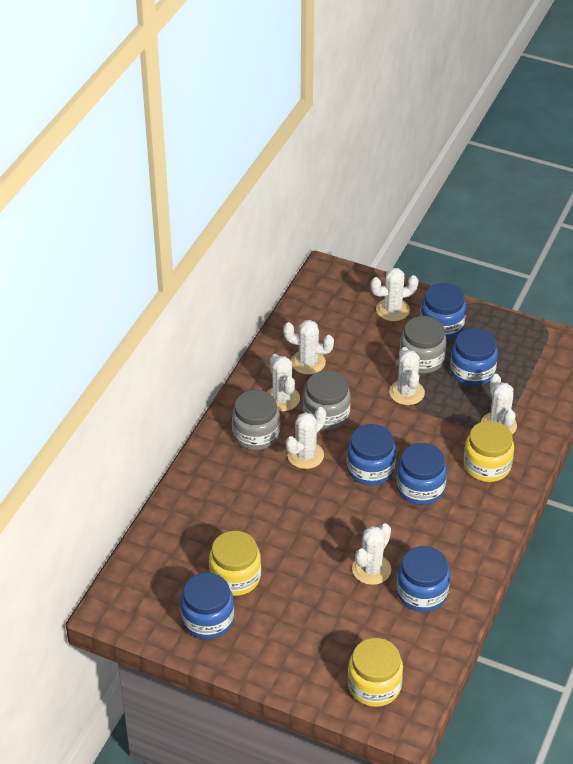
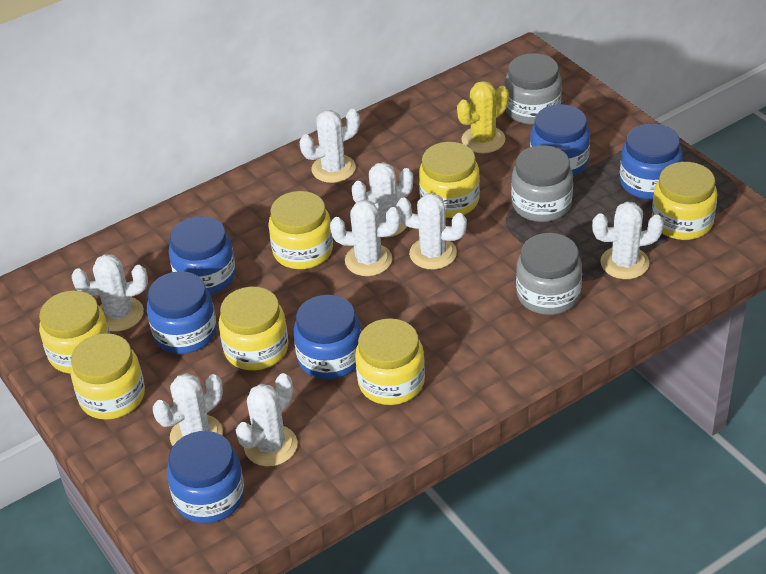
white cactus: [267,354,300,411] [283,320,334,375] [286,407,326,469] [352,523,391,585] [371,268,419,321] [389,347,425,405] [481,374,517,435] = 7 -> [72,254,148,332] [153,373,223,446] [236,373,297,467] [299,109,360,183] [330,200,401,276] [352,162,413,237] [396,193,467,269] [592,202,664,279] = 8
yellow cactus: none = 0 -> [457,81,509,153] = 1
yellow jar: [209,531,261,596] [348,638,403,707] [464,421,514,482] = 3 -> [39,290,110,374] [71,333,145,420] [219,287,289,370] [268,191,333,269] [355,318,425,405] [419,142,480,218] [652,162,718,240] = 7

